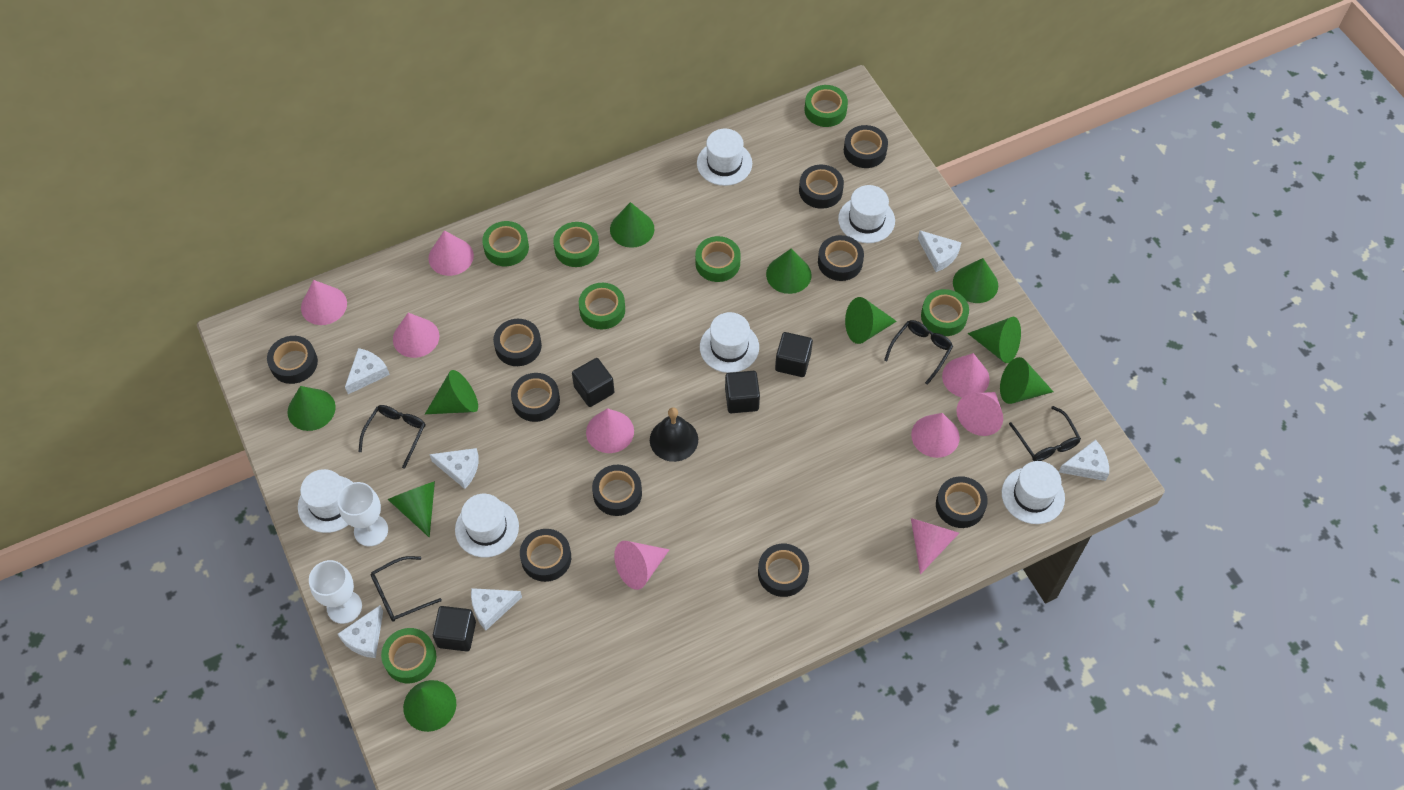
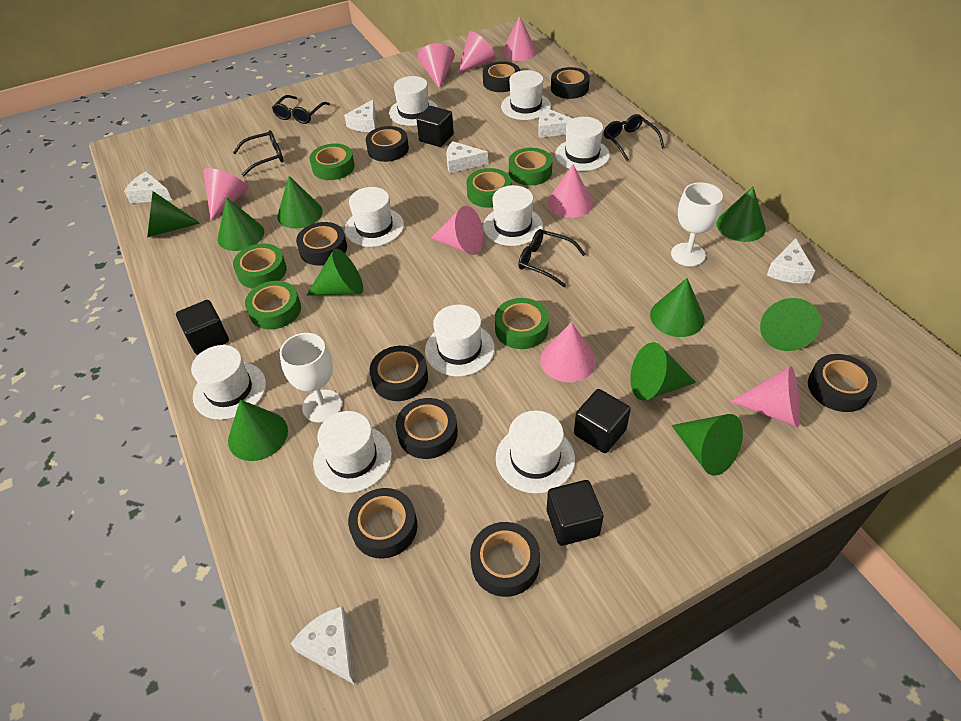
black bell: [650,407,698,462] = 1 -> none = 0
black tape: [267,336,318,384] [493,319,542,366] [511,373,560,422] [520,529,571,582] [592,465,642,516] [758,544,809,597] [799,165,844,209] [818,235,864,281] [844,125,888,168] [936,476,988,528] = 10 -> [296,222,347,266] [348,488,417,559] [366,126,409,162] [370,346,428,401] [396,398,458,459] [470,522,540,597] [483,61,520,92] [551,67,590,99] [808,354,877,412] = 9
green tape: [381,628,436,683] [482,221,529,266] [553,222,599,267] [579,283,625,329] [695,236,741,282] [805,85,848,127] [921,289,969,336] = 7 -> [233,243,287,289] [245,281,301,330] [310,144,355,180] [466,168,511,208] [495,298,549,349] [509,148,552,186] = 6
pink cone: [301,280,347,325] [393,313,439,358] [428,230,474,276] [586,408,634,453] [614,541,670,590] [911,413,960,458] [911,518,959,574] [942,353,990,398] [956,392,1003,436] = 9 -> [203,168,248,220] [418,43,455,89] [431,206,483,255] [457,31,496,74] [502,16,537,61] [540,322,596,383] [547,165,593,218] [730,366,800,427] = 8
white hat: [298,469,353,533] [455,494,519,557] [697,128,752,186] [700,312,759,373] [838,185,895,243] [1002,461,1065,524] = 6 -> [191,345,266,420] [313,411,392,493] [345,187,404,247] [389,76,438,126] [425,305,495,376] [483,185,543,246] [496,410,575,493] [501,70,551,120] [555,117,610,171] = 9

